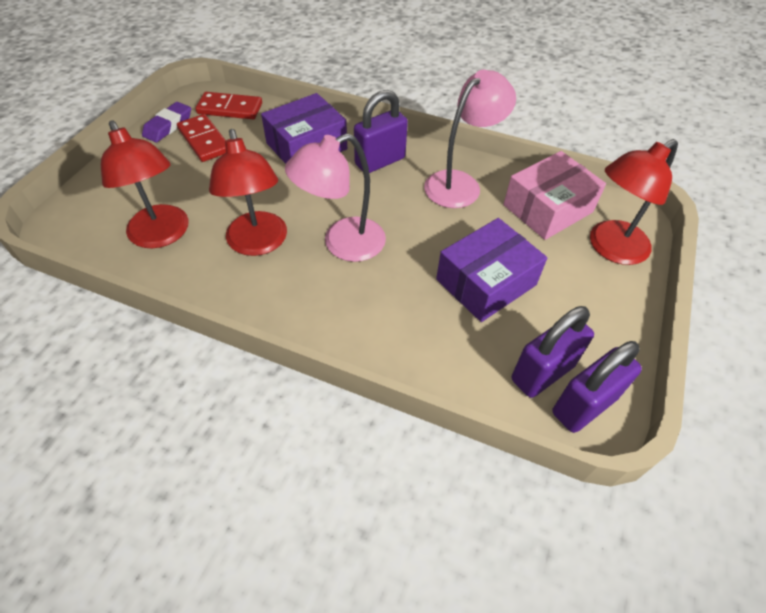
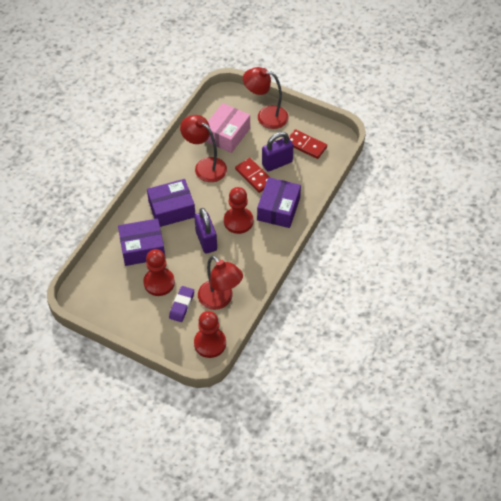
pink lamp: [285,133,386,262] [424,70,516,208] = 2 -> none = 0
purple box: [261,93,347,164] [436,218,547,322] = 2 -> [118,218,165,266] [147,179,195,227] [257,177,301,228] = 3
purple padlock: [354,90,408,173] [512,306,594,398] [552,341,642,433] = 3 -> [194,208,217,254] [262,132,294,172] = 2
red pawn: none = 0 -> [143,249,175,296] [194,311,226,358] [224,187,253,234] = 3

